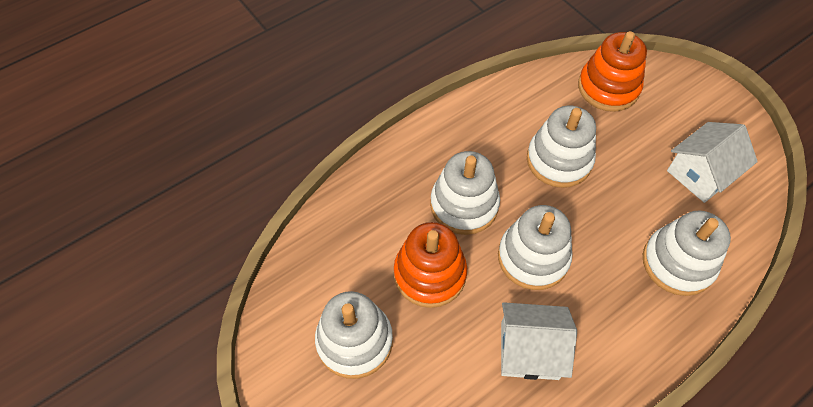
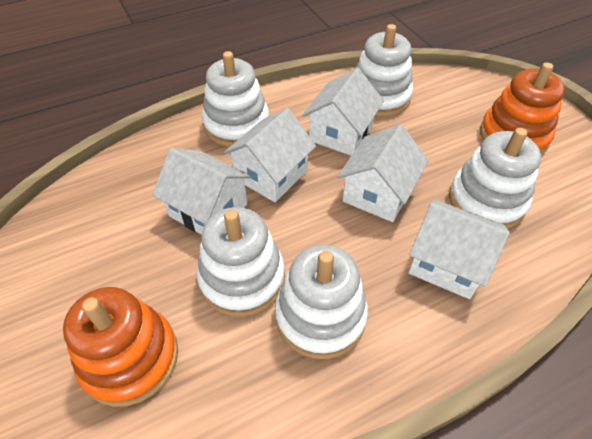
white house: [501,302,577,380] [667,122,758,203] = 2 -> [152,148,252,235] [223,108,316,202] [302,68,384,156] [337,124,429,222] [408,200,510,299] = 5

